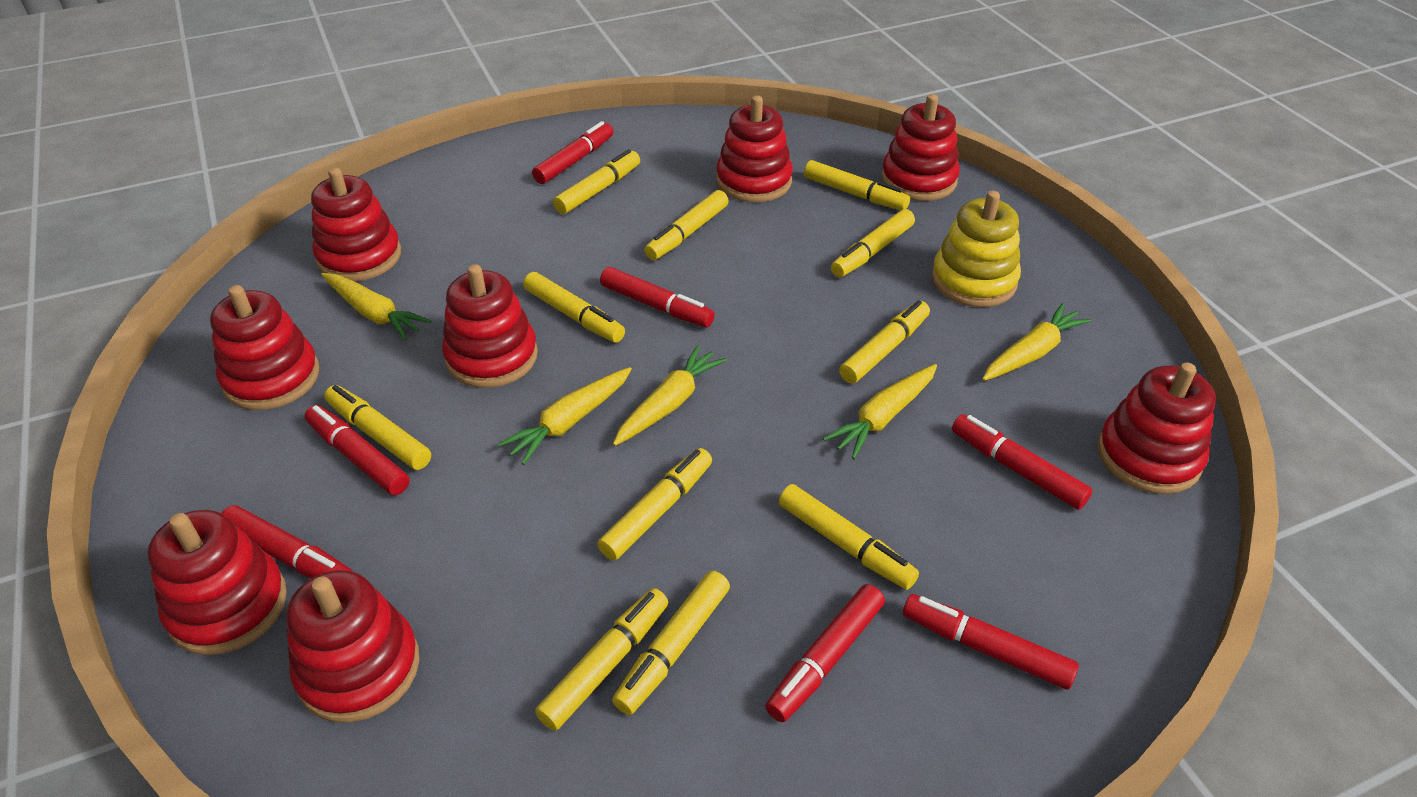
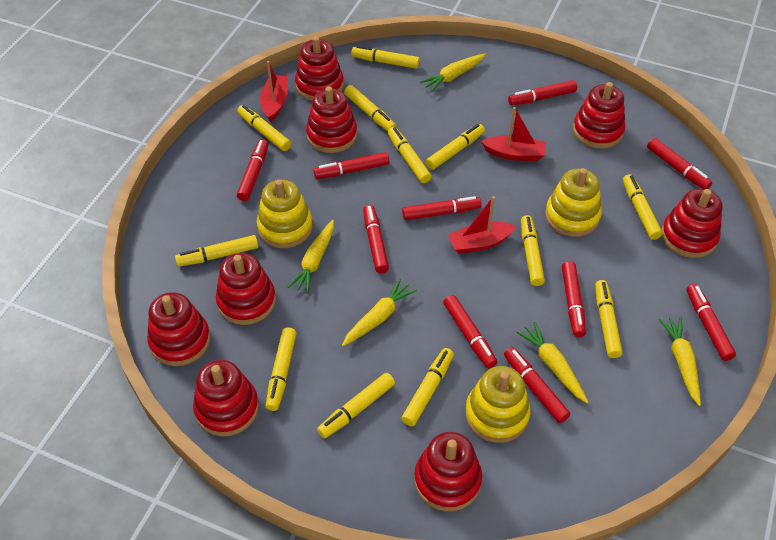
red boat: none = 0 -> [260,61,288,122] [448,196,516,254] [481,107,546,161] = 3
red marker: [222,505,353,578] [305,405,410,495] [532,121,613,184] [600,267,715,327] [765,584,885,722] [903,594,1079,690] [952,414,1092,510] = 7 -> [237,139,268,201] [313,152,389,179] [363,205,389,273] [402,196,481,220] [443,295,497,368] [504,347,570,423] [508,80,577,106] [562,261,586,337] [647,138,712,189] [686,284,736,361] = 10
yellow marker: [324,385,431,470] [523,272,625,343] [535,588,668,731] [553,149,640,214] [597,448,712,560] [612,571,730,715] [644,190,729,260] [779,484,919,590] [804,160,910,210] [831,209,915,277] [839,300,930,384] = 11 -> [175,235,259,266] [237,105,291,151] [266,328,297,411] [317,373,395,439] [344,85,396,131] [351,45,420,69] [388,127,432,183] [401,348,454,426] [426,124,485,170] [521,215,545,286] [595,280,623,358] [623,174,663,240] = 12
yellow stacking toy: [931,191,1021,307] = 1 -> [257,179,313,248] [465,366,530,443] [545,168,602,237] = 3

